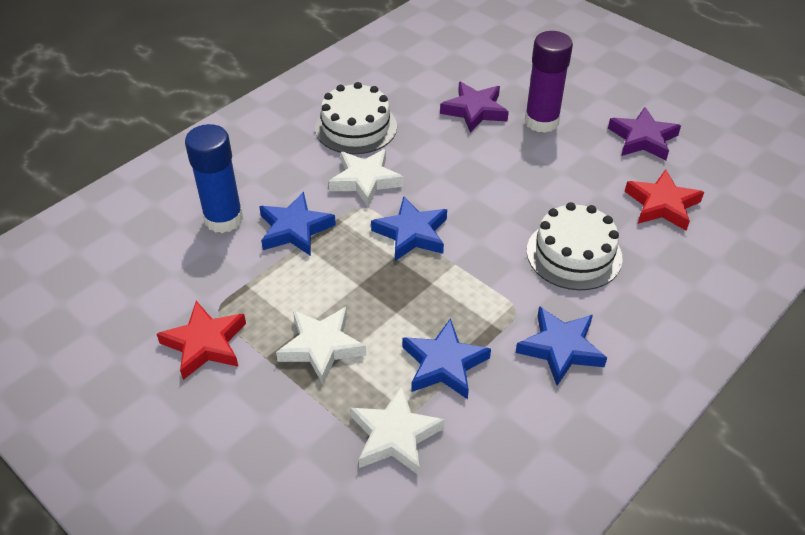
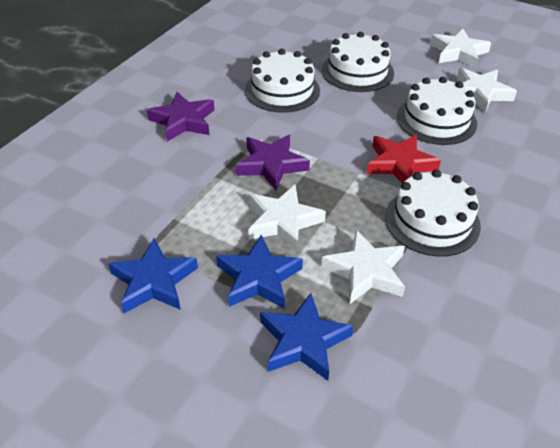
blue glue stick: [185,124,243,233] = 1 -> none = 0
blue star: [259,192,336,256] [371,196,447,261] [403,318,491,399] [516,306,607,386] = 4 -> [108,238,198,313] [216,235,303,309] [260,293,354,381] = 3
purple glue stick: [525,31,573,133] = 1 -> none = 0
red star: [157,301,246,380] [625,169,704,231] = 2 -> [367,134,441,183] = 1
white cake: [315,82,397,154] [527,202,622,290] = 2 -> [245,49,320,113] [322,32,394,92] [385,169,481,257] [397,77,477,145] = 4
white star: [276,307,366,384] [329,149,403,207] [350,386,445,475] = 3 -> [248,185,326,251] [321,230,405,304] [430,29,491,68] [457,68,517,113] = 4

